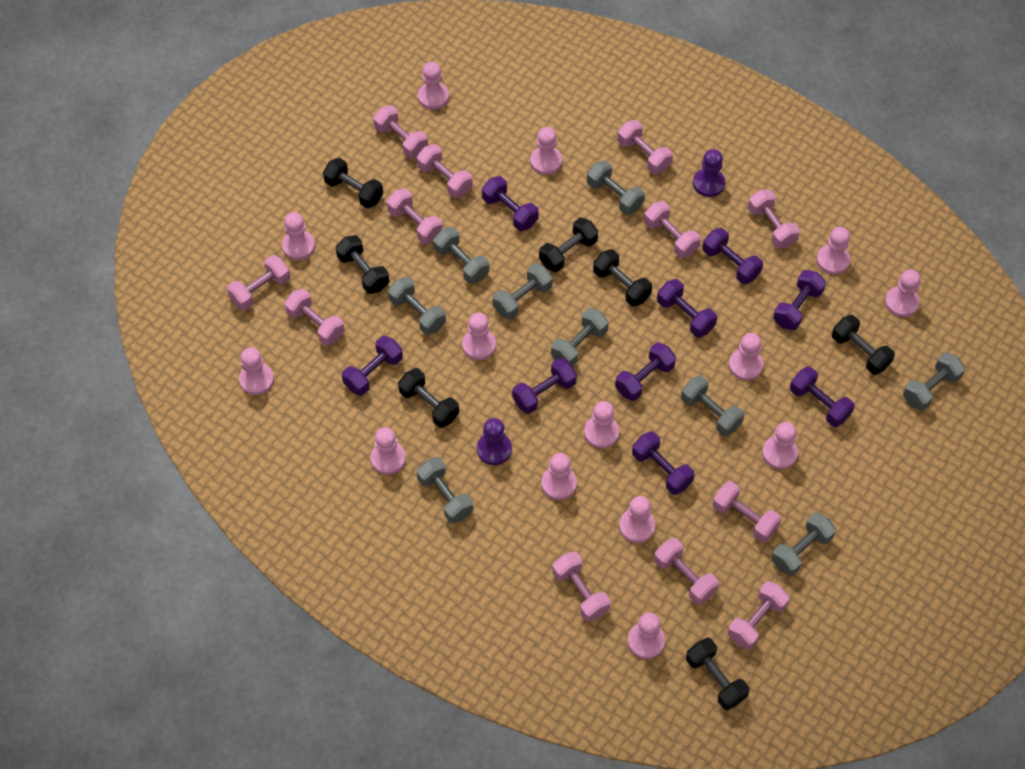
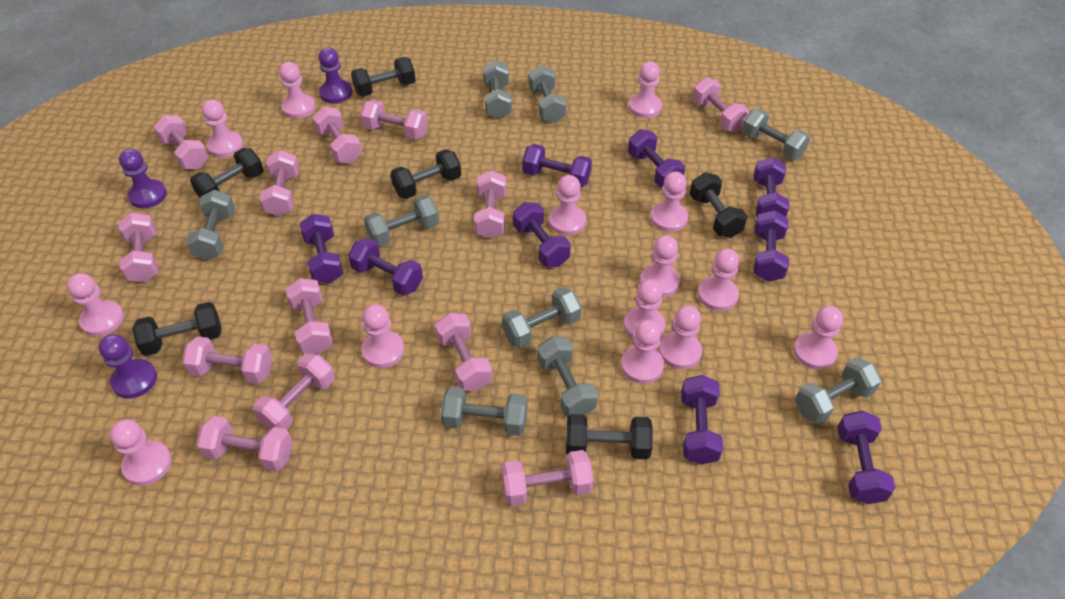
black dumbbell: [323,158,383,208] [336,235,389,294] [398,368,459,428] [539,217,598,272] [593,249,652,307] [686,638,749,710] [832,315,895,375] = 7 -> [132,302,221,356] [190,148,263,198] [351,57,416,97] [390,149,461,199] [566,414,653,460] [690,172,747,238] = 6
pink dumbbell: [227,255,290,310] [284,289,345,345] [373,105,428,158] [387,188,443,244] [417,144,473,198] [552,551,610,622] [617,120,673,174] [644,201,701,258] [654,538,719,605] [712,481,781,542] [727,581,790,650] [748,189,800,249] = 12 -> [119,213,158,283] [154,115,209,169] [182,336,272,384] [196,416,293,471] [253,353,335,430] [260,150,299,216] [286,278,333,354] [312,107,362,163] [360,100,428,140] [435,313,492,391] [474,170,507,239] [501,450,594,506] [692,77,749,132] = 13
purple pawn: [477,418,512,465] [693,149,725,197] = 2 -> [99,334,157,399] [119,149,167,208] [318,47,352,104] = 3

